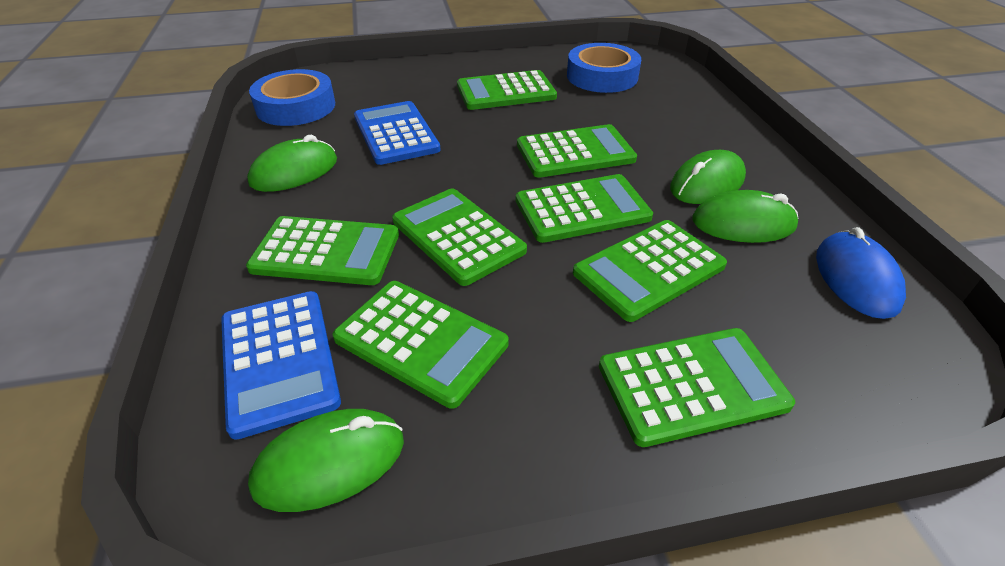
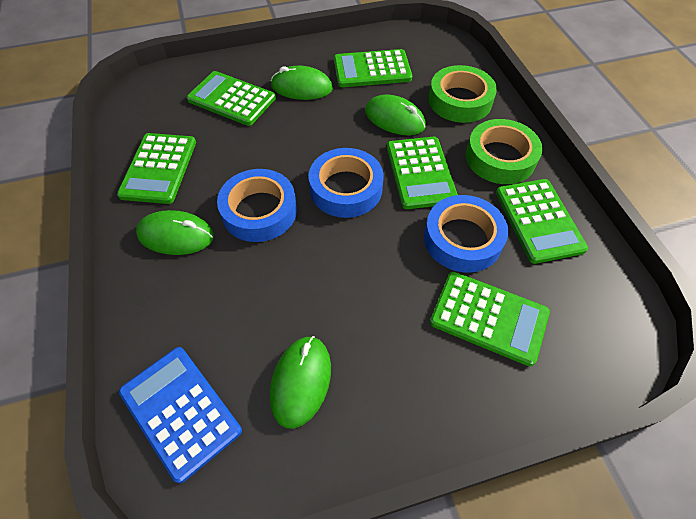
blue calculator: [221,291,341,440] [354,101,441,165] = 2 -> [119,347,242,483] = 1
blue mouse: [816,227,906,319] = 1 -> none = 0
blue tape: [249,69,335,126] [567,43,641,93] = 2 -> [217,169,297,242] [309,148,384,218] [424,195,508,273] = 3
green calculator: [246,216,399,285] [332,281,508,409] [392,189,527,286] [457,70,557,110] [516,174,653,243] [517,124,637,178] [573,220,727,322] [599,328,795,447] = 8 -> [117,133,196,204] [187,71,276,126] [334,49,412,87] [387,137,458,209] [430,272,550,366] [496,179,588,264] = 6
green tape: none = 0 -> [429,65,497,123] [466,119,543,184] = 2

